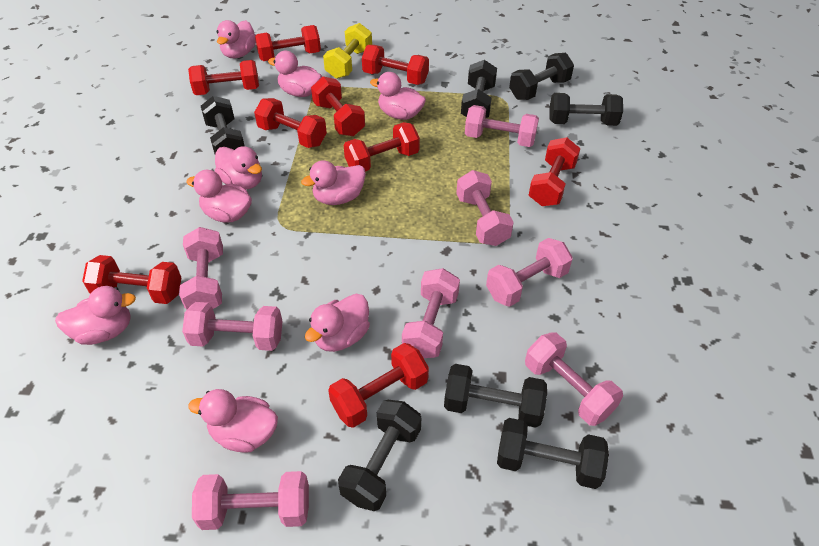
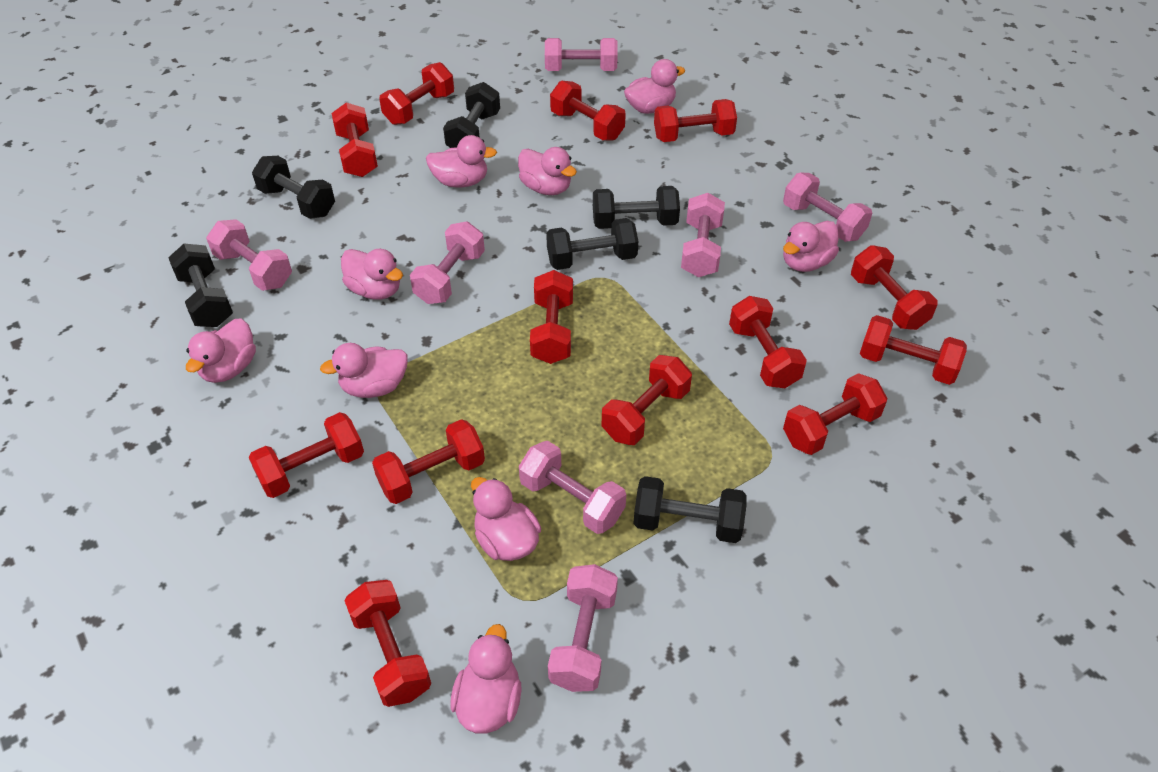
black dumbbell: [201,96,244,154] [338,400,421,511] [444,364,547,428] [461,60,497,118] [497,418,609,489] [509,53,574,100] [549,93,623,126] = 7 -> [168,243,233,327] [252,156,335,219] [443,82,500,148] [546,218,638,270] [593,186,680,229] [633,476,747,543] = 6
pink dumbbell: [179,227,223,309] [182,302,283,351] [192,471,309,530] [402,268,460,358] [456,170,514,246] [465,105,539,147] [486,238,573,307] [525,332,623,426] = 8 -> [206,219,292,291] [410,222,485,304] [519,441,626,534] [545,38,618,71] [548,564,618,692] [681,193,725,277] [783,173,872,242] = 7
red dumbbell: [82,255,181,304] [188,60,259,95] [254,98,327,148] [255,25,321,61] [311,76,365,136] [328,343,429,428] [344,122,420,172] [362,45,429,85] [529,137,580,206] = 9 -> [249,412,364,498] [332,103,378,177] [344,580,431,707] [372,419,485,504] [379,62,454,125] [530,270,573,364] [550,81,626,140] [602,355,692,445] [654,99,737,142] [729,296,807,388] [783,373,887,455] [851,245,938,330] [860,315,967,385] = 13
yellow dumbbell: [323,23,372,79] = 1 -> none = 0

